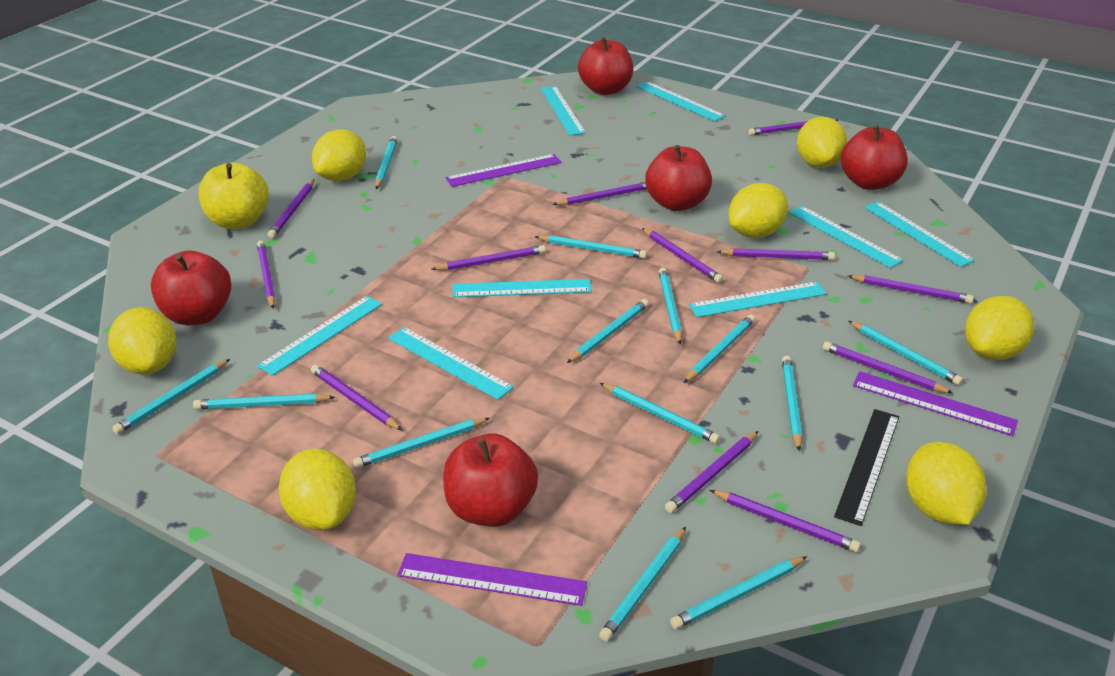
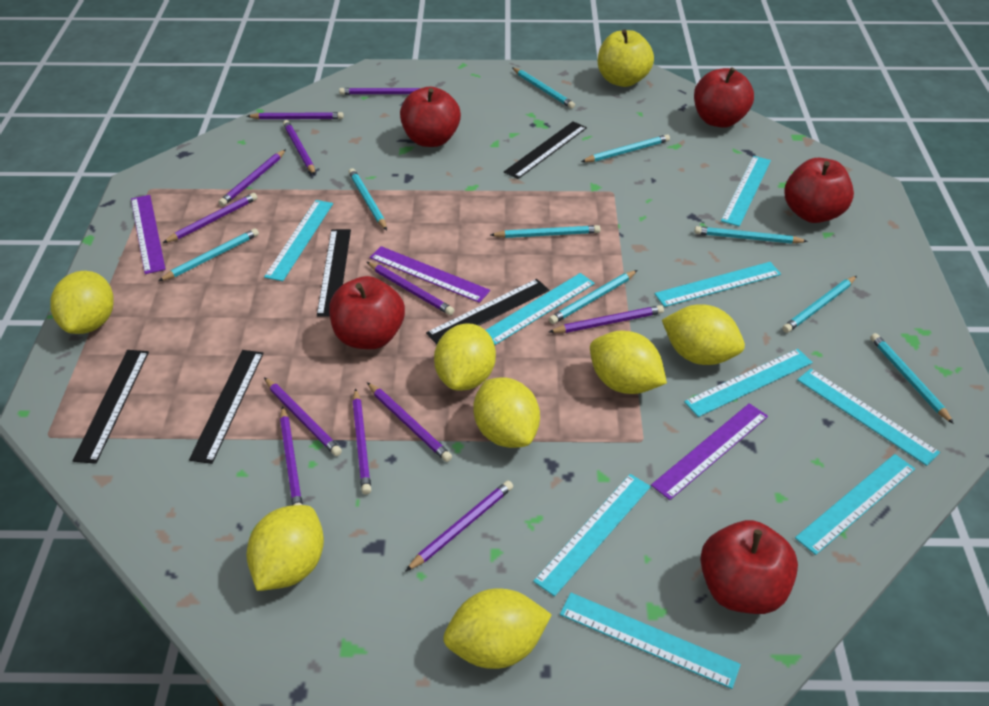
black ruler: [834,409,899,526] = 1 -> [73,350,149,464] [189,350,264,464] [317,229,351,316] [426,279,549,344] [504,121,587,179] = 5
turquoise pencil: [112,359,230,434] [193,393,335,410] [353,418,490,468] [375,136,398,189] [535,235,647,259] [567,299,649,363] [599,527,686,641] [600,383,720,444] [659,268,682,345] [670,556,807,629] [684,314,755,383] [782,356,802,451] [848,321,963,386] = 13 -> [159,228,259,281] [349,168,387,230] [491,225,600,238] [512,67,575,109] [549,270,638,324] [581,134,670,162] [694,226,808,244] [782,276,857,333] [870,333,954,424] = 9
turquoise ruler: [257,296,382,376] [388,327,514,400] [452,279,592,297] [540,86,586,136] [636,81,726,122] [689,282,827,317] [789,206,903,268] [864,201,975,267] = 8 -> [264,200,333,281] [486,273,595,345] [533,474,651,597] [560,593,741,689] [655,262,781,307] [684,349,813,417] [721,156,771,226] [795,454,915,555] [797,369,940,466] = 9

